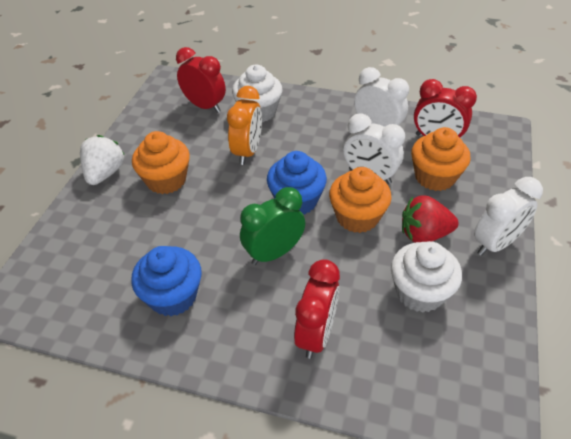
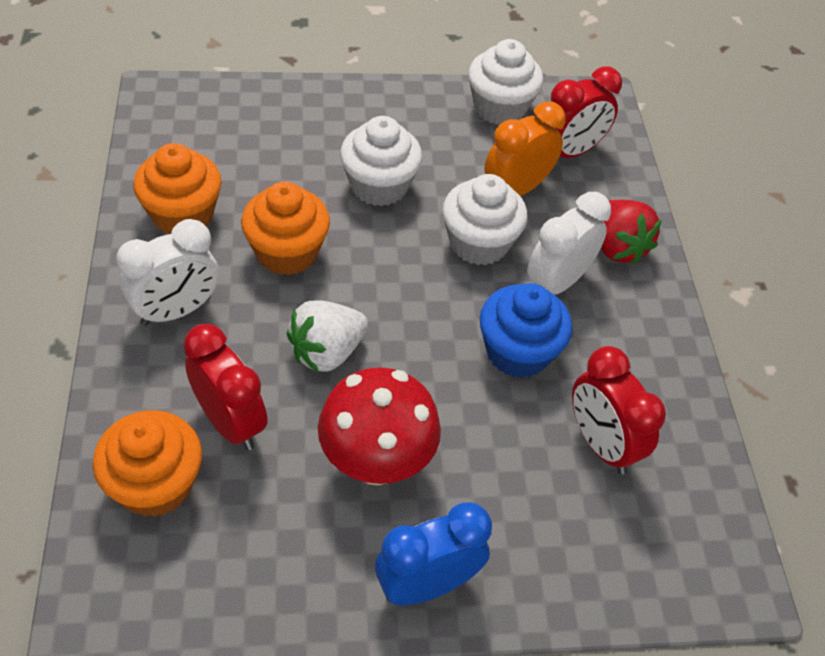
blue clock: none = 0 -> [375,502,492,606] = 1
blue cupcake: [131,246,202,316] [267,151,327,214] = 2 -> [480,283,572,378] = 1
green clock: [240,187,305,265] = 1 -> none = 0
red mushroom: none = 0 -> [318,367,441,485] = 1
white clock: [344,114,405,184] [354,67,409,127] [474,177,543,256] = 3 -> [116,219,219,326] [527,192,611,295] = 2
white cupcake: [232,65,282,122] [391,241,462,312] = 2 -> [340,116,422,206] [442,174,527,265] [468,39,543,125] = 3

